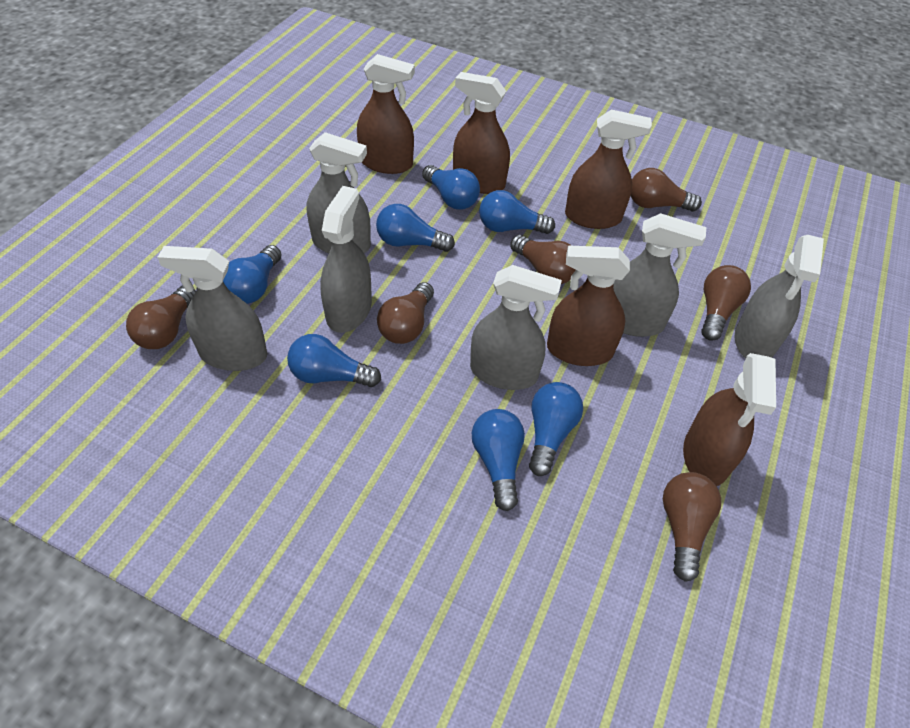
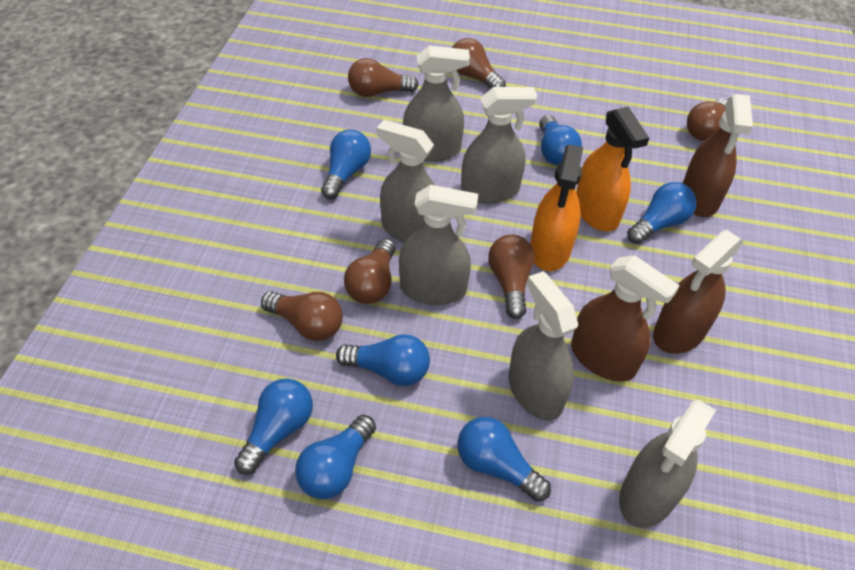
brown spray bottle: [357,54,415,174] [453,72,510,194] [547,245,630,366] [565,109,652,229] [683,353,776,486] = 5 -> [571,255,680,382] [653,230,744,354] [682,94,753,217] = 3
orange spray bottle: none = 0 -> [530,145,583,271] [576,107,649,232] = 2

